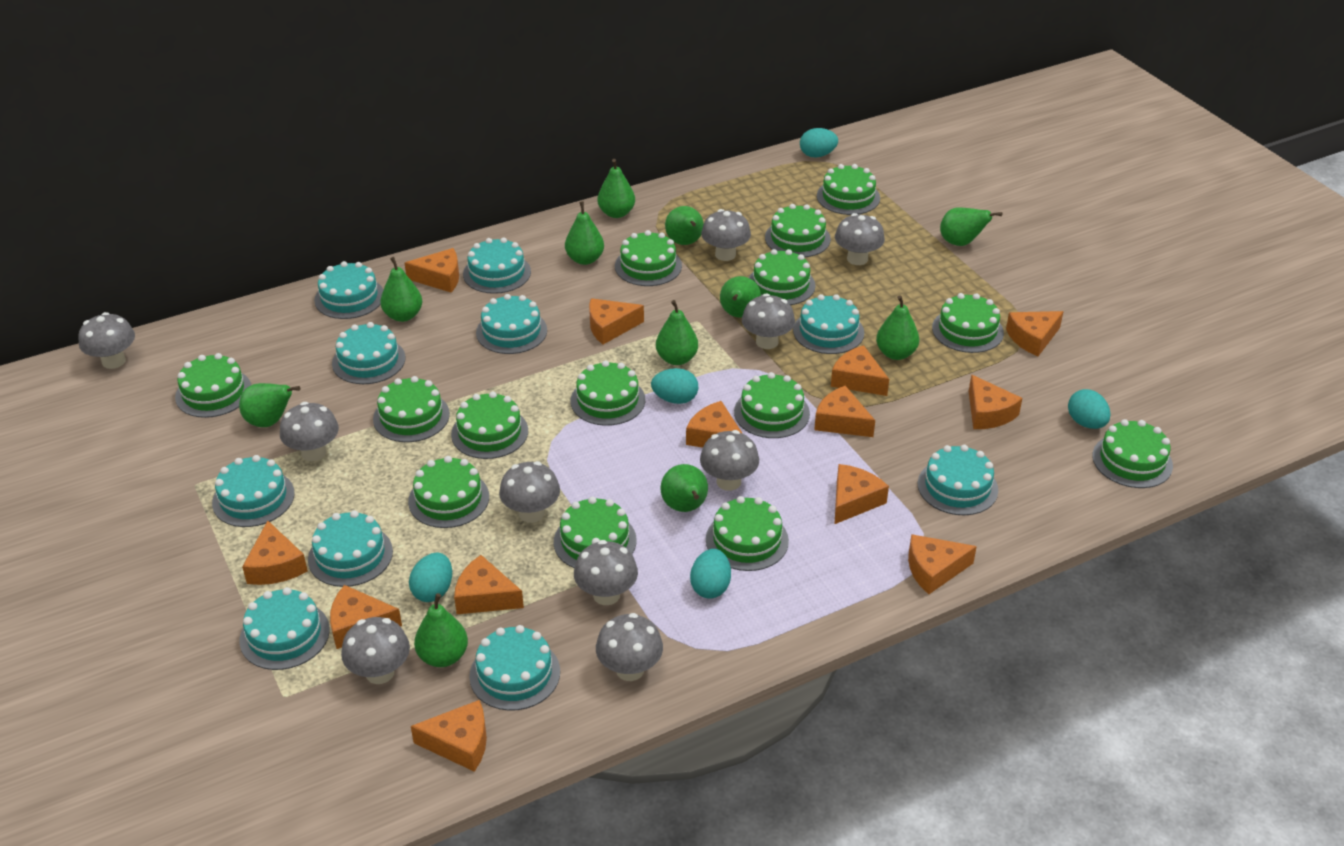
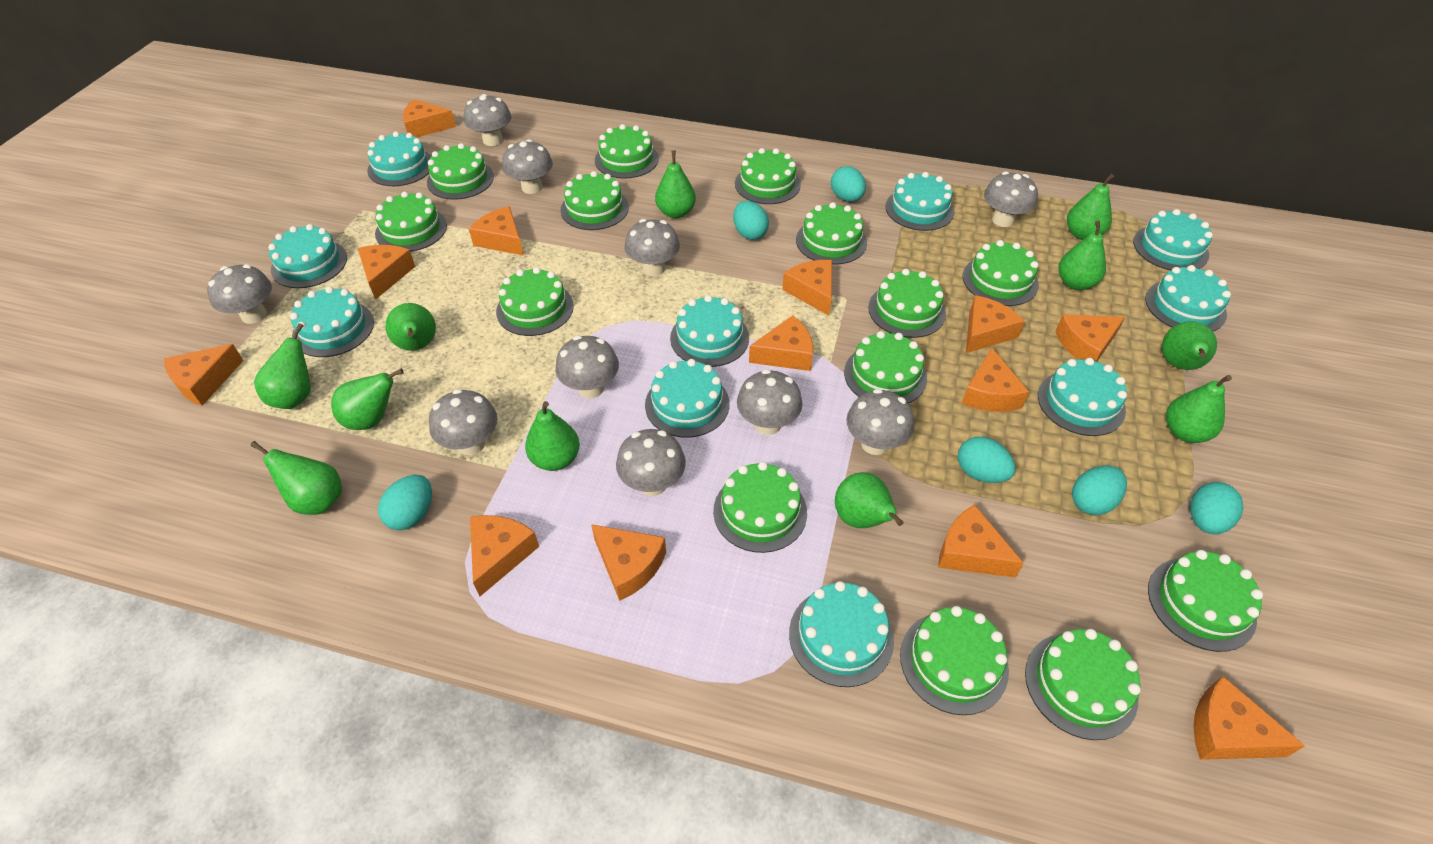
turquoise egg: [409,553,452,602] [651,368,698,404] [690,549,731,599] [800,128,838,158] [1068,389,1111,429] = 5 -> [378,475,432,530] [733,201,769,240] [831,166,866,202] [958,437,1016,483] [1072,466,1127,515] [1190,482,1244,534] = 6

